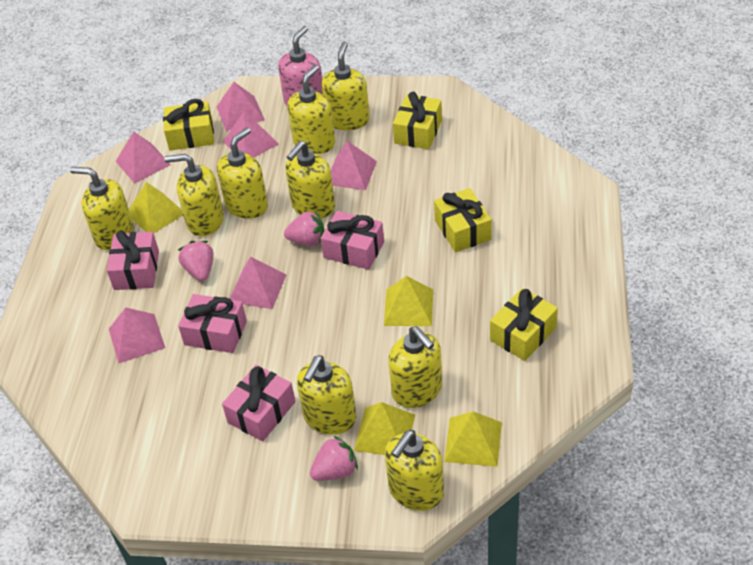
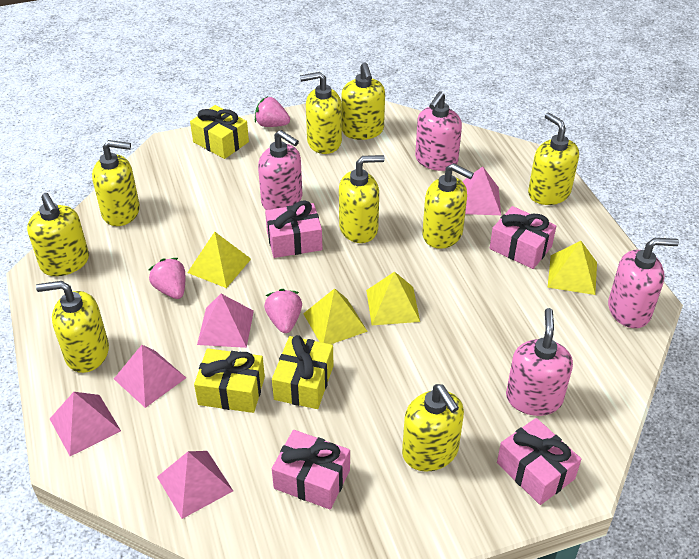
pink pyramid: [109,307,165,364] [115,132,171,184] [217,82,265,131] [223,111,279,158] [230,257,287,309] [331,141,377,190] = 6 -> [50,392,121,456] [114,345,186,408] [157,451,233,519] [197,294,254,348] [462,166,501,215] = 5
pink soap dispenser: [278,26,323,106] = 1 -> [258,130,302,210] [415,91,462,171] [506,308,573,416] [608,238,679,328] = 4
yellow gift: [163,99,214,151] [393,92,442,149] [434,188,492,252] [490,288,558,361] = 4 -> [190,105,249,159] [194,348,265,413] [272,335,333,409] = 3

